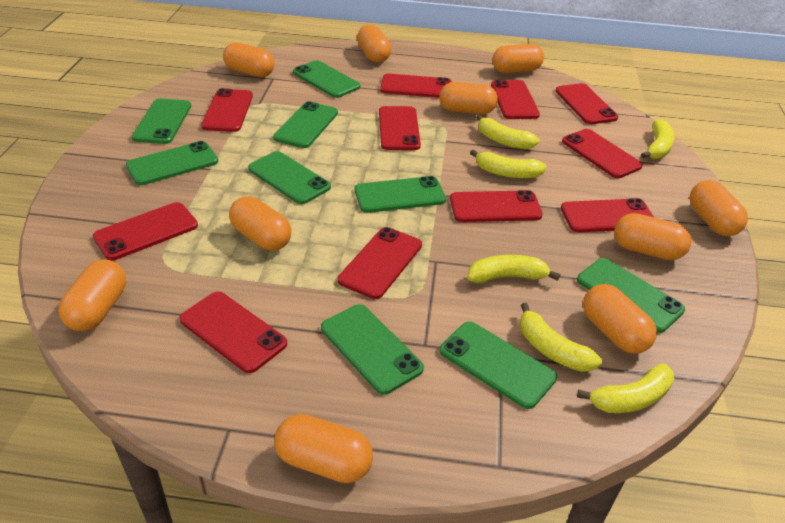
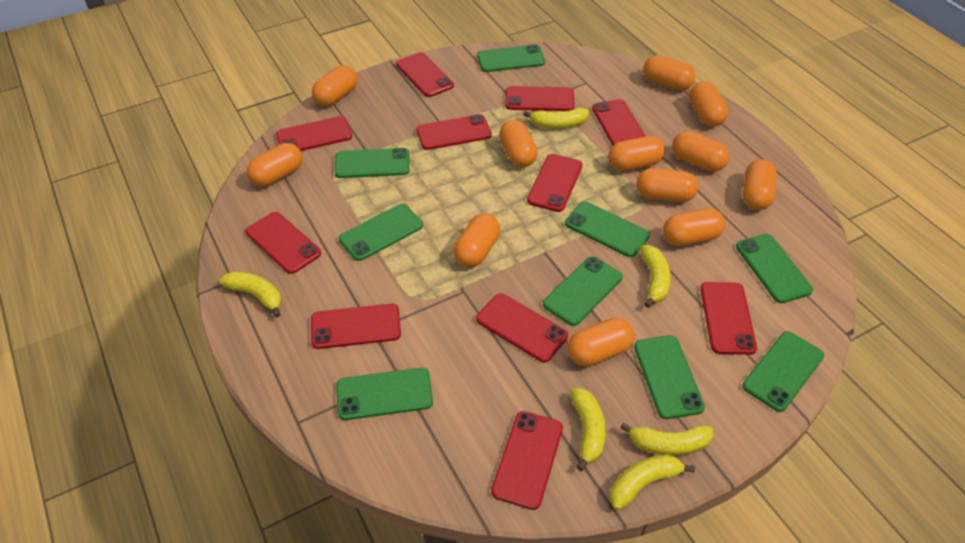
orange capsule: [59,259,126,331] [223,43,274,77] [229,196,291,251] [275,414,373,483] [357,24,391,63] [439,82,498,114] [492,44,544,73] [583,284,657,354] [614,213,692,260] [690,180,748,236] = 10 -> [247,143,302,187] [312,65,357,106] [454,213,500,267] [499,120,538,167] [568,317,635,367] [608,136,665,171] [636,168,698,202] [643,55,695,91] [663,208,725,246] [672,131,729,172] [689,81,728,127] [743,159,777,210] = 12

